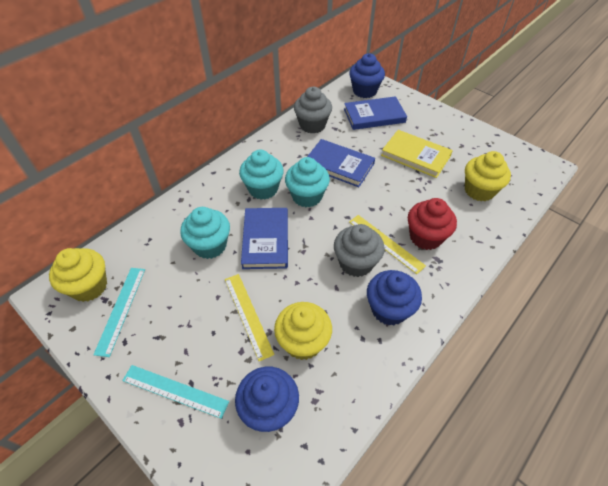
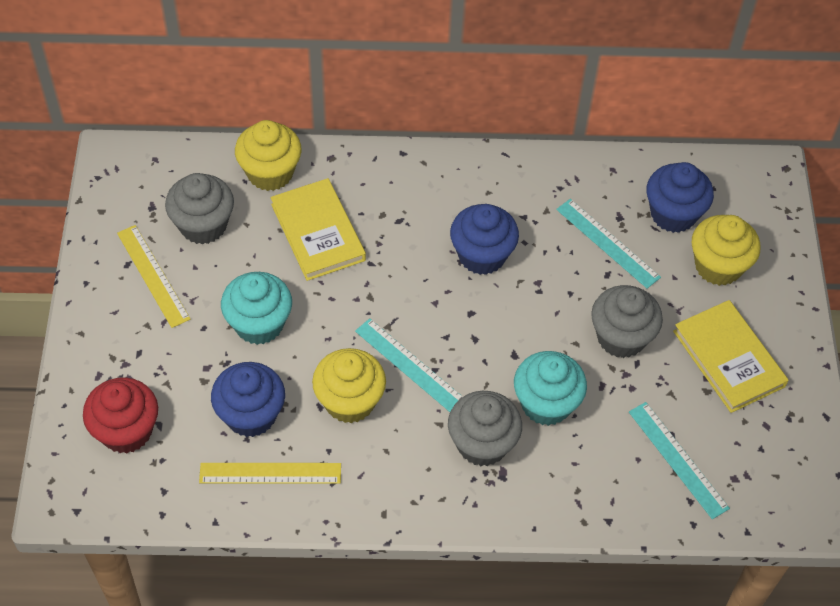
blue book: [241,208,288,269] [307,139,375,187] [344,96,407,130] = 3 -> none = 0
grey cupcake: [294,87,332,134] [334,224,385,277] = 2 -> [165,173,234,245] [448,391,522,466] [591,285,663,358] = 3
turquoise cupcake: [180,207,230,259] [239,150,284,200] [285,157,330,207] = 3 -> [221,272,292,345] [514,351,587,426] = 2
turquoise ruler: [93,268,145,357] [122,365,229,419] = 2 -> [355,318,463,412] [556,199,661,288] [629,402,730,519] = 3
yellow book: [381,130,453,178] = 1 -> [271,178,366,281] [673,300,789,413] = 2

